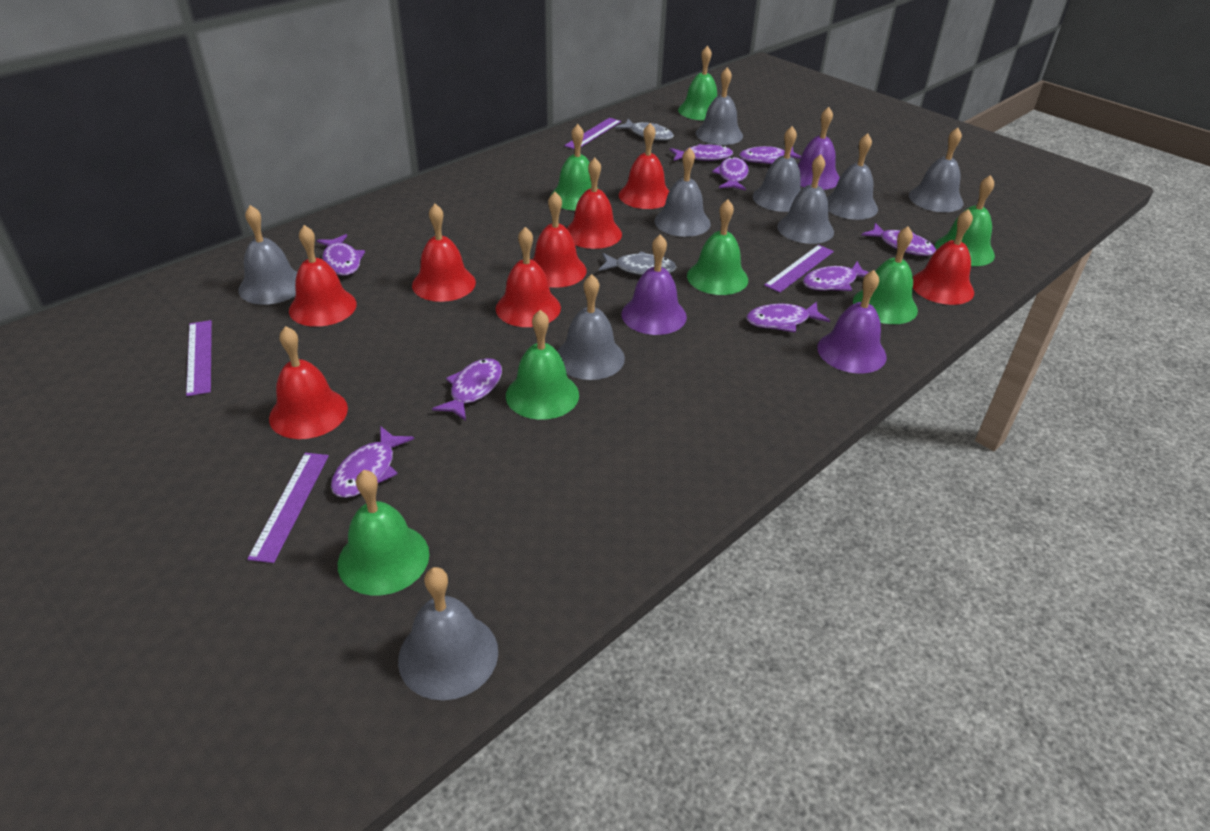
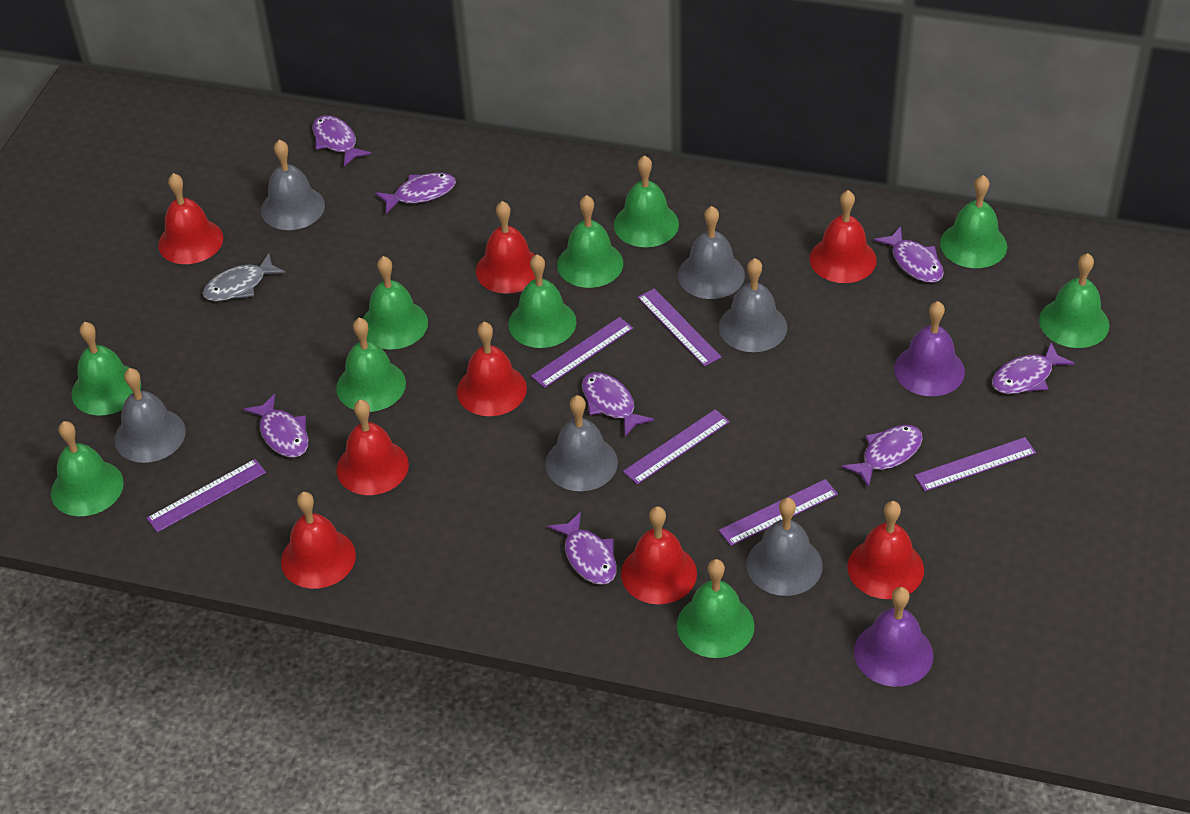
green bell: [338,470,429,595] [506,310,579,420] [550,124,598,211] [678,46,717,120] [687,199,748,295] [853,226,918,324] [935,175,995,266] = 7 -> [51,421,124,516] [71,322,141,415] [336,318,406,412] [363,256,428,349] [508,254,577,348] [557,195,623,288] [614,155,679,247] [677,559,754,658] [940,175,1007,268] [1039,253,1109,348] = 10
grey bell: [238,205,297,305] [398,567,498,700] [557,274,625,380] [654,147,711,237] [696,67,743,145] [753,126,801,212] [777,154,834,244] [827,133,878,220] [909,128,963,212] = 9 -> [114,368,186,463] [261,140,325,230] [545,395,618,491] [678,206,745,299] [719,258,788,352] [746,498,823,596] = 6
grey fish: [599,251,676,275] [615,119,674,141] = 2 -> [203,253,286,301] = 1
purple bell: [621,234,687,335] [798,107,840,190] [817,270,887,373] = 3 -> [854,587,934,687] [894,301,965,396] = 2
purple fish: [317,234,365,276] [331,426,414,498] [432,358,502,421] [669,144,733,161] [712,157,749,191] [739,146,801,164] [746,302,830,333] [803,261,869,291] [862,223,936,256] = 9 -> [244,394,308,458] [313,115,371,167] [375,173,456,214] [548,512,617,585] [582,372,654,437] [842,425,923,488] [874,227,944,283] [992,343,1075,394] = 8
purple ruler: [186,320,212,396] [247,453,329,563] [564,118,621,149] [764,245,834,293] = 4 -> [147,459,266,532] [531,317,633,388] [623,409,730,485] [638,288,721,367] [719,479,838,546] [914,437,1036,491] = 6

